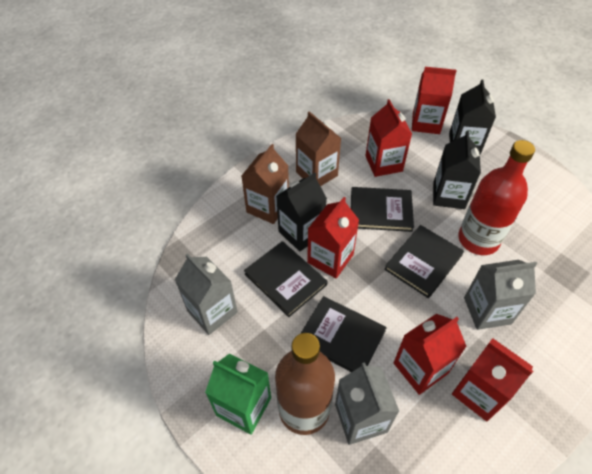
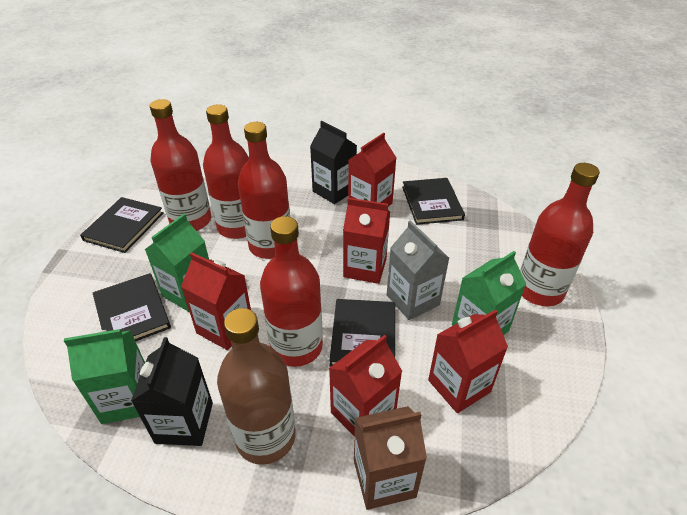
black carton: [276,172,327,251] [433,131,481,209] [449,79,496,155] = 3 -> [131,337,213,446] [310,121,357,204] = 2
brown carton: [241,144,289,224] [295,111,342,186] = 2 -> [354,406,427,510] = 1
green carton: [205,353,271,435] = 1 -> [64,329,145,424] [145,214,209,312] [452,251,526,335] = 3
grey carton: [175,253,238,335] [335,362,399,445] [464,260,537,330] = 3 -> [387,221,449,320] = 1
red bottle: [458,140,535,255] = 1 -> [150,99,211,231] [203,104,249,239] [238,122,290,259] [260,216,323,367] [520,163,600,306] = 5

